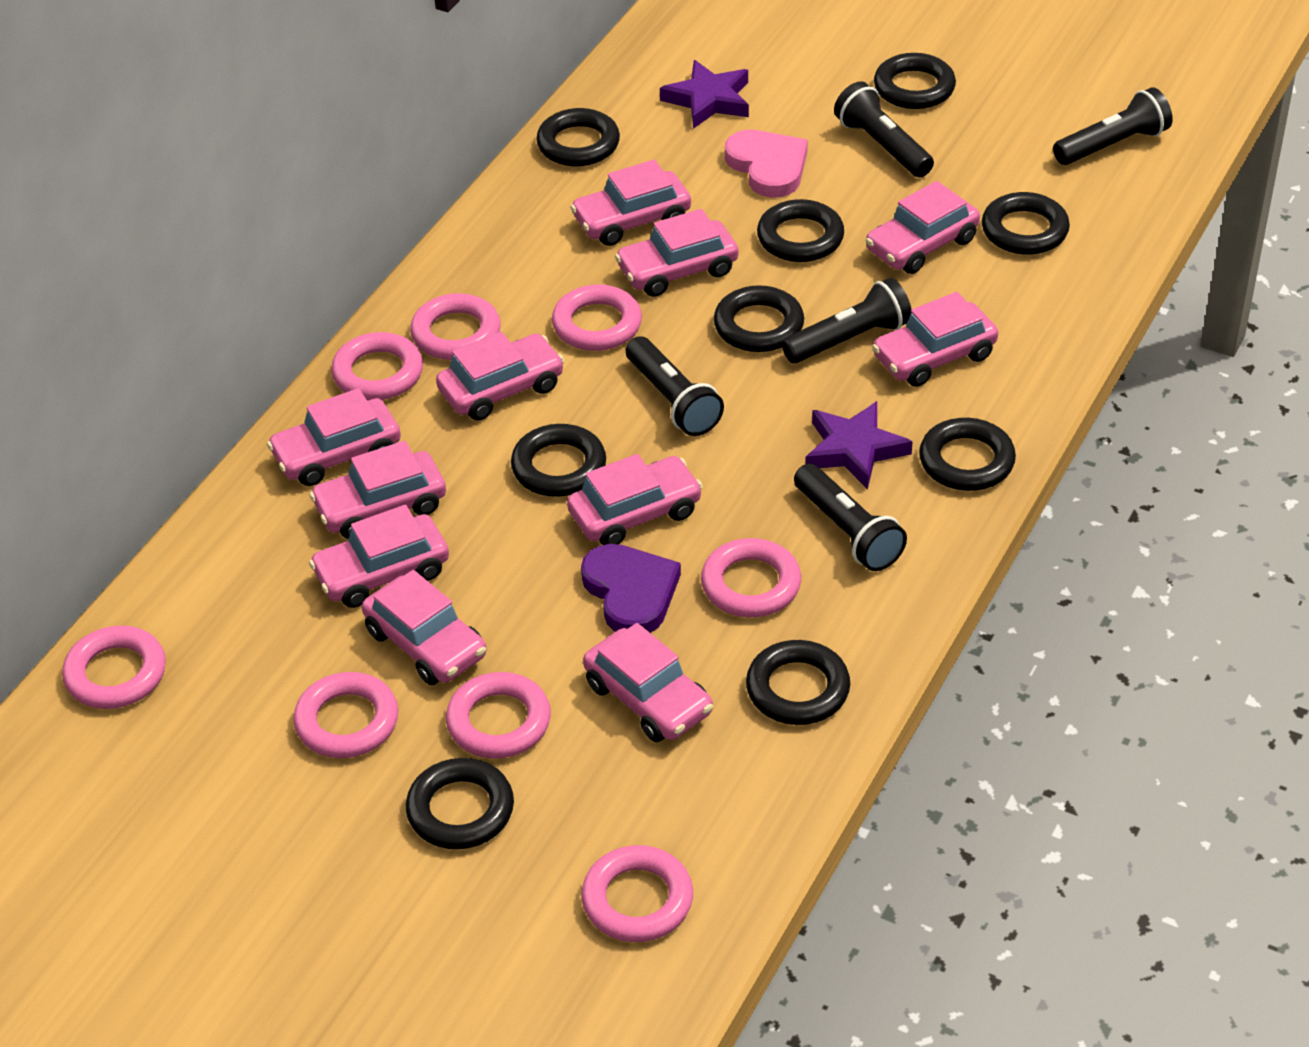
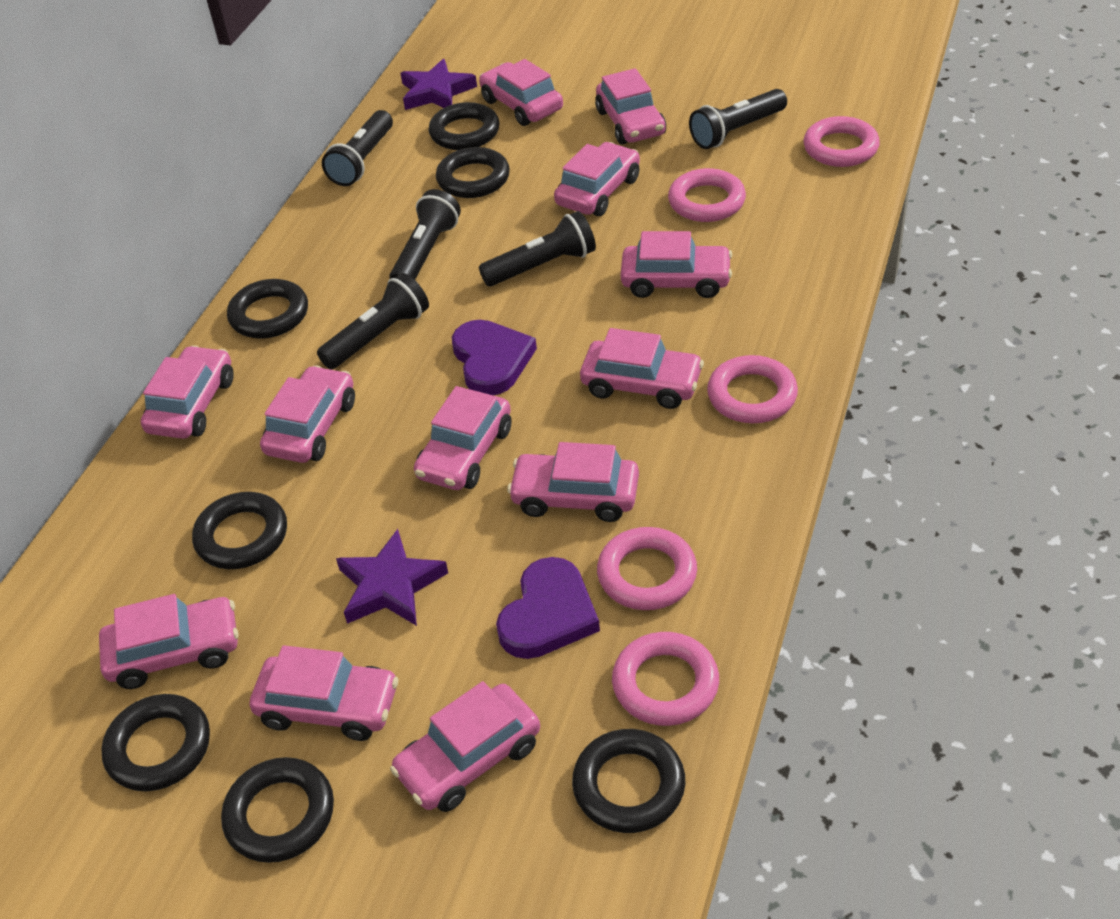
black ring: [406,758,514,849] [511,424,606,497] [536,108,620,166] [714,285,804,352] [746,640,850,725] [757,199,844,262] [874,53,956,109] [919,418,1016,491] [982,192,1070,255] = 9 -> [101,694,210,791] [192,492,287,569] [221,757,334,863] [227,279,308,338] [428,102,500,150] [436,147,510,198] [572,729,685,833] = 7
pink car: [267,388,401,486] [309,441,446,539] [309,505,449,608] [362,570,486,685] [436,331,564,421] [567,454,703,545] [570,160,691,246] [583,623,713,742] [615,209,739,297] [865,181,980,274] [872,292,998,387] = 11 -> [99,594,239,689] [141,345,234,439] [250,645,398,741] [260,365,355,463] [390,681,540,812] [414,386,512,490] [479,59,563,126] [507,442,639,522] [554,142,640,216] [580,328,704,409] [595,68,666,144] [621,231,732,298] = 12
pink heart: [725,130,808,197] = 1 -> none = 0
pink ring: [62,626,166,709] [293,672,399,758] [331,332,423,400] [410,293,501,360] [446,672,551,759] [552,284,642,351] [581,845,693,942] [701,538,801,617] = 8 -> [597,527,697,610] [612,632,719,726] [668,168,746,222] [707,355,798,423] [803,116,880,167] = 5
purple heart: [581,544,681,633] = 1 -> [452,320,537,395] [496,557,600,659] = 2

